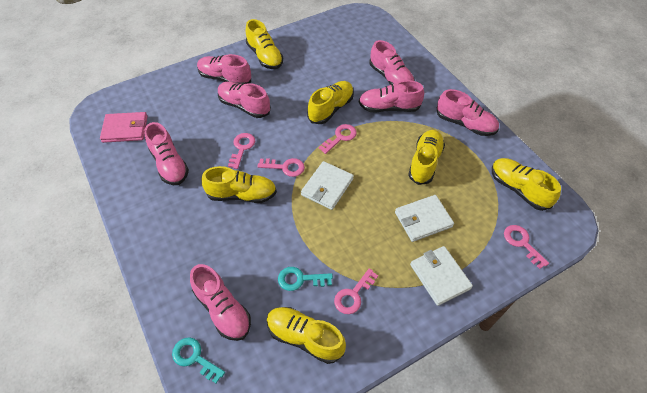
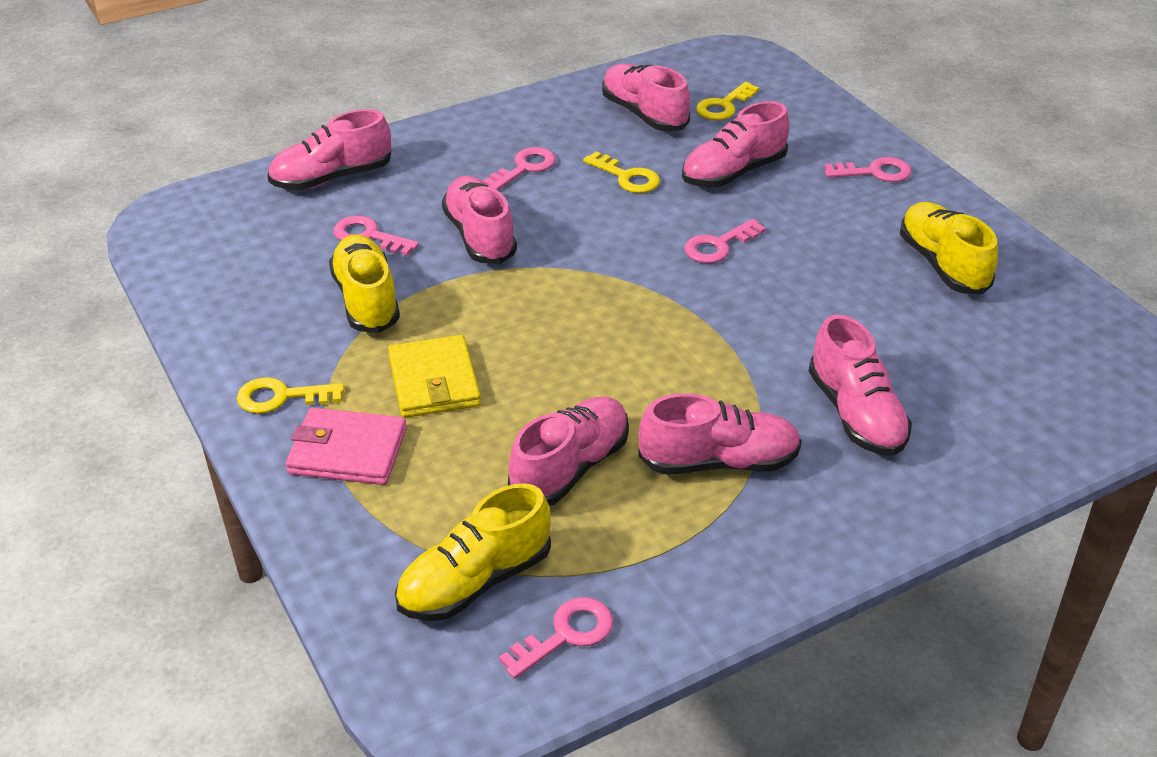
turquoise key: [172,337,225,383] [278,267,333,291] = 2 -> none = 0
white wallet: [301,161,354,210] [395,195,454,242] [410,246,473,306] = 3 -> none = 0
yellow key: none = 0 -> [237,377,344,414] [583,151,660,193] [696,82,759,120] = 3
yellow shoe: [201,166,277,203] [246,19,283,69] [267,307,346,364] [307,81,354,124] [408,130,445,185] [492,158,561,211] = 6 -> [329,235,400,333] [395,483,551,621] [900,202,998,295] = 3
yellow wallet: none = 0 -> [388,335,481,418] = 1

